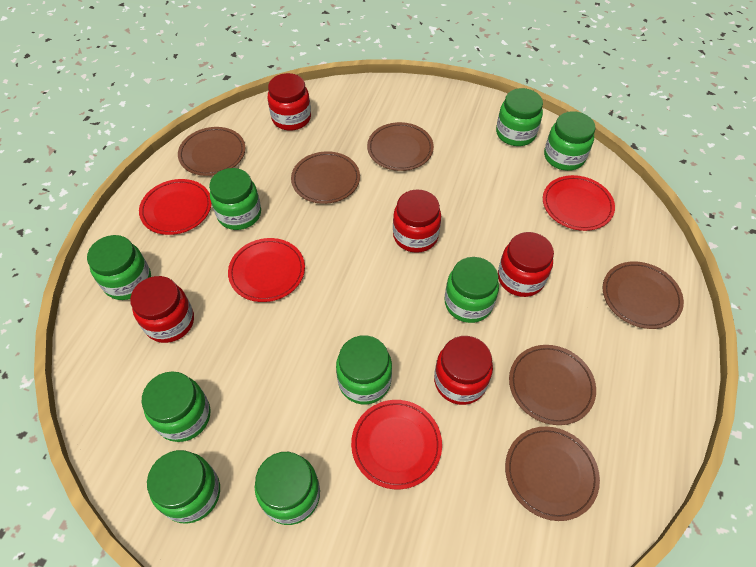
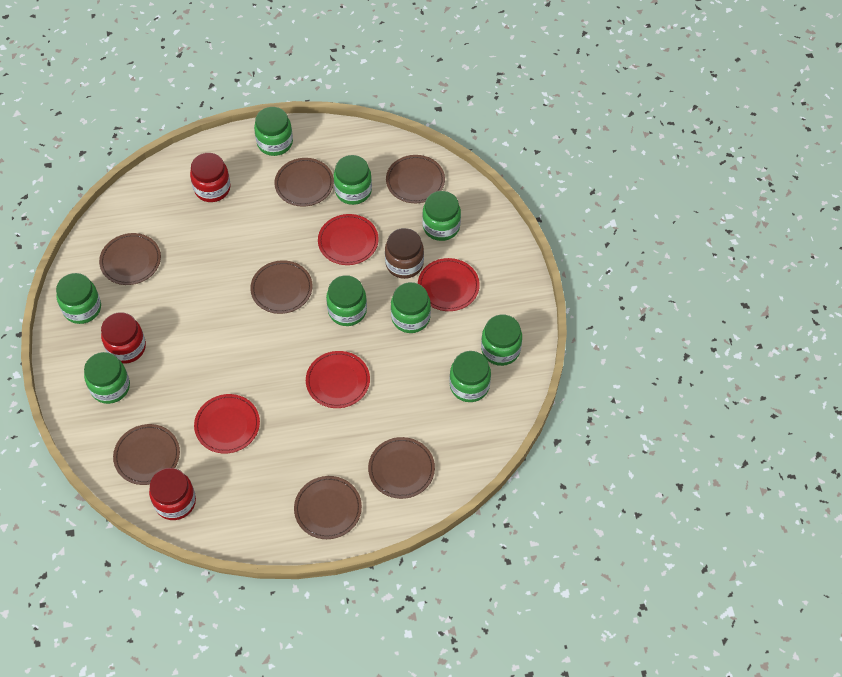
brown jar: none = 0 -> [385,228,424,279] = 1
brown plate: [178,127,245,176] [291,151,360,204] [367,122,434,171] [505,427,600,521] [509,345,596,425] [603,261,684,329] = 6 -> [99,233,161,285] [113,424,180,485] [250,260,313,314] [275,158,334,207] [294,476,362,539] [368,437,435,499] [386,155,445,203] = 7
red jar: [130,276,194,343] [268,73,311,131] [393,189,441,253] [434,336,493,405] [498,232,554,297] = 5 -> [101,312,146,364] [149,468,196,520] [190,153,231,202] = 3

